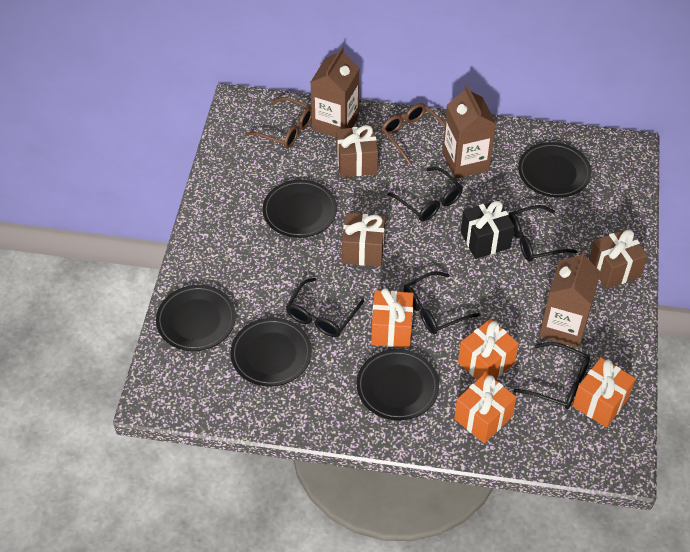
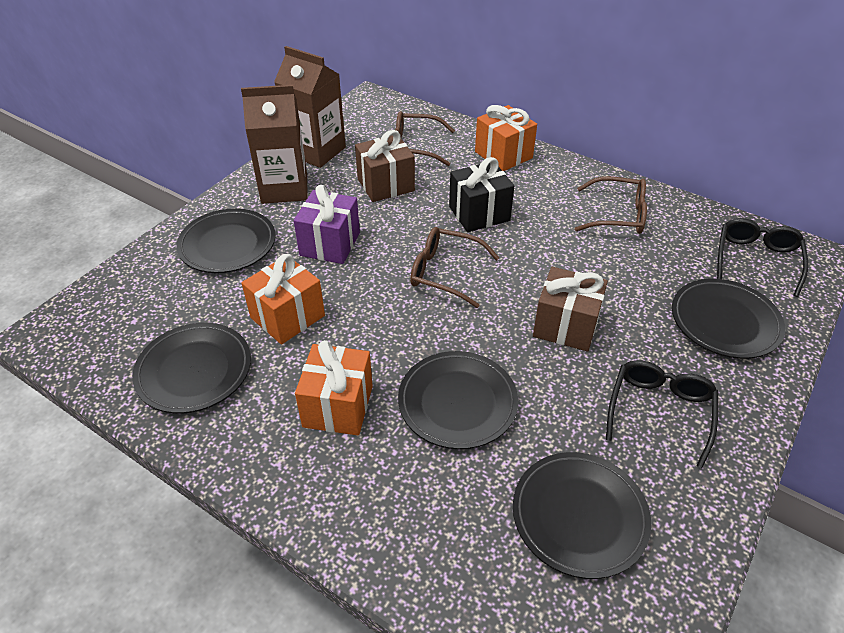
black glasses: [286,278,365,337] [387,167,463,221] [403,271,480,334] [508,205,577,262] [514,342,590,409] = 5 -> [606,360,718,468] [717,218,808,297] = 2
brown carton: [311,46,360,137] [442,85,496,179] [539,251,601,348] = 3 -> [241,85,308,204] [274,46,346,168] = 2
brown gift: [336,125,378,178] [342,213,385,267] [589,228,648,289] = 3 -> [355,130,415,202] [533,267,608,351] = 2
brown glasses: [245,97,312,149] [382,103,445,166] = 2 -> [395,111,455,166] [410,227,500,308] [575,176,647,234] = 3
orange gift: [371,288,413,348] [454,373,517,443] [458,319,519,380] [573,358,636,427] = 4 -> [241,254,325,344] [295,340,373,435] [475,105,537,171] = 3
purple gift: none = 0 -> [294,185,360,264] = 1

